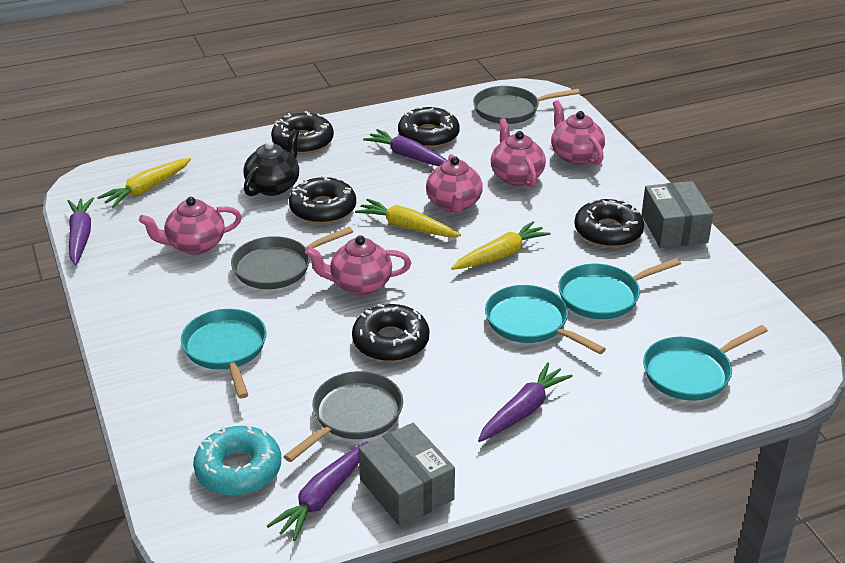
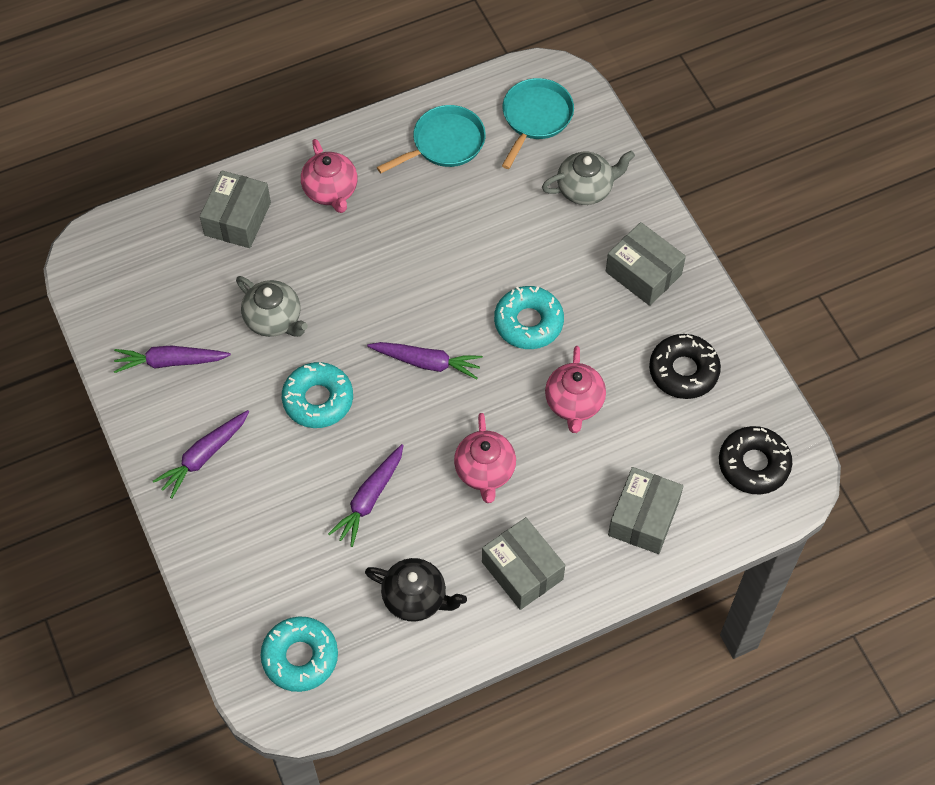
black donut: [271,111,334,154] [289,176,356,224] [352,304,429,362] [398,107,460,148] [574,199,644,248] = 5 -> [649,334,721,399] [719,426,792,494] = 2
grey box: [359,423,455,527] [641,181,713,248] = 2 -> [200,170,271,248] [482,517,565,610] [606,222,686,306] [608,467,683,554] = 4
grey pan: [231,227,353,289] [283,371,403,462] [473,86,580,124] = 3 -> none = 0
grey teapot: none = 0 -> [236,276,308,337] [542,151,635,205] = 2
pink teapot: [139,197,242,255] [305,235,411,295] [426,154,483,214] [491,118,546,187] [551,100,605,165] = 5 -> [301,139,357,213] [454,413,516,503] [545,346,606,433] = 3
turquoise donut: [193,424,281,496] = 1 -> [261,616,338,692] [282,362,353,428] [494,286,564,349] = 3
turquoise pan: [181,309,267,399] [485,285,606,354] [558,258,681,319] [643,325,768,401] = 4 -> [377,105,486,173] [502,78,574,169] = 2
yellow carrot: [97,158,191,208] [355,199,461,237] [451,221,550,270] = 3 -> none = 0

